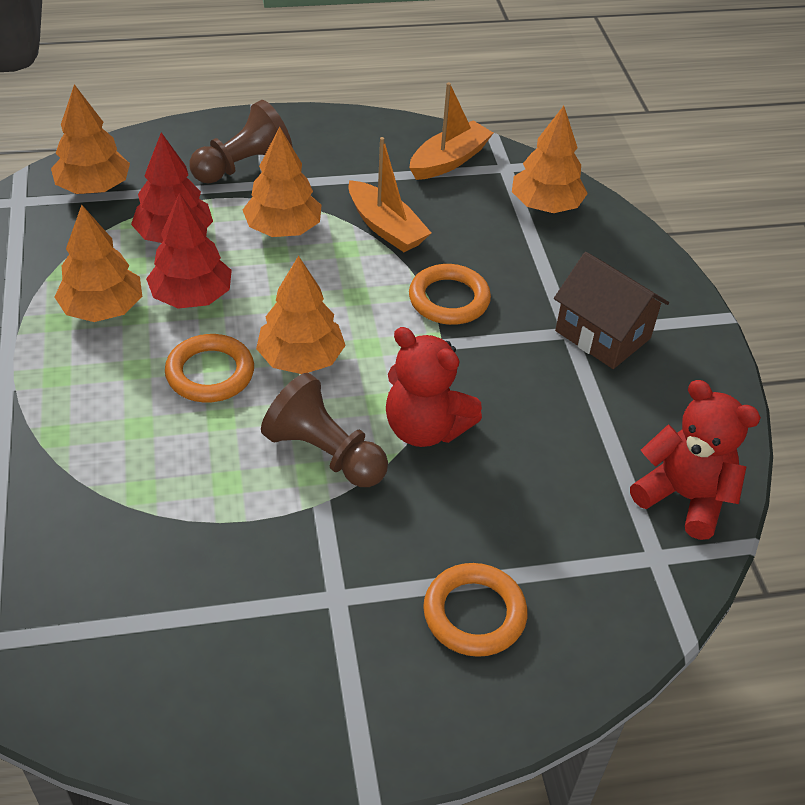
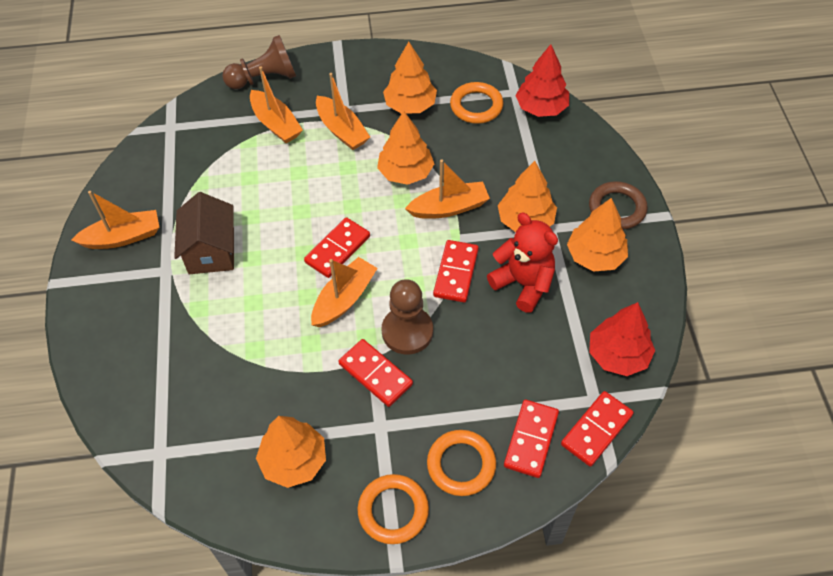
brown ring: none = 0 -> [589,181,648,229] = 1
orange boat: [349,137,431,252] [410,82,493,180] = 2 -> [71,191,159,249] [250,66,303,143] [311,257,378,327] [316,73,370,150] [405,159,490,219] = 5
red domino: none = 0 -> [304,217,370,278] [339,339,413,407] [433,240,479,302] [504,400,559,478] [561,391,634,467] = 5
red teddy bear: [386,327,482,447] [630,380,761,540] = 2 -> [487,213,558,313] = 1

